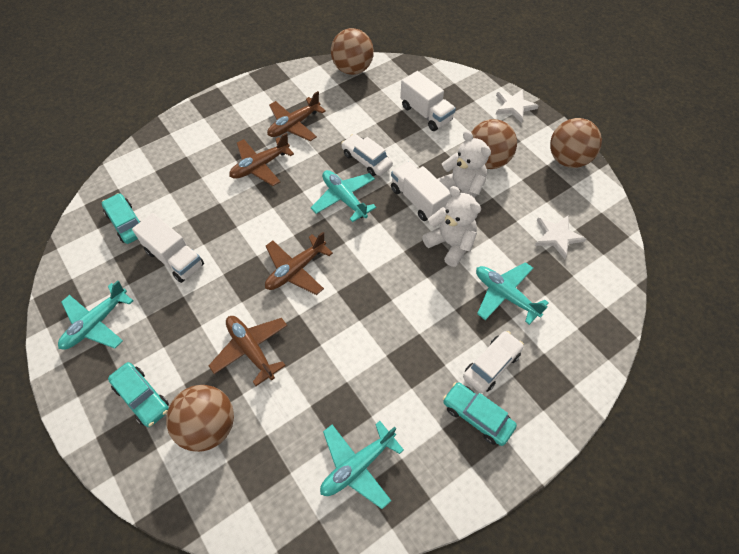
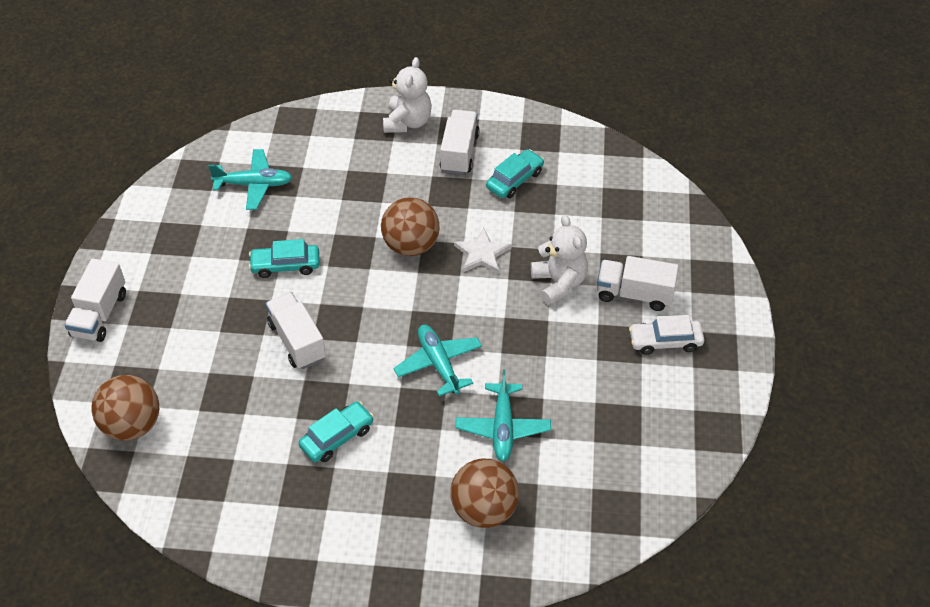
brown ball: [166,385,234,452] [331,28,374,75] [471,119,517,169] [550,118,602,168] = 4 -> [91,375,159,441] [381,197,440,256] [450,459,519,528] = 3
brown plane: [209,316,287,386] [229,133,294,186] [265,232,333,295] [267,91,326,141] = 4 -> none = 0
turquoise plane: [58,280,133,350] [311,170,376,222] [320,421,404,509] [476,262,549,325] = 4 -> [208,149,293,210] [394,325,482,396] [455,369,551,461] = 3
white car: [341,134,393,176] [463,331,524,393] = 2 -> [629,315,704,355] = 1
white star: [496,89,539,123] [535,216,586,259] = 2 -> [454,228,512,274] = 1
white truck: [132,213,204,283] [391,161,451,221] [400,71,456,131] = 3 -> [65,258,126,342] [266,292,326,369] [440,109,480,175] [597,256,679,311] = 4

